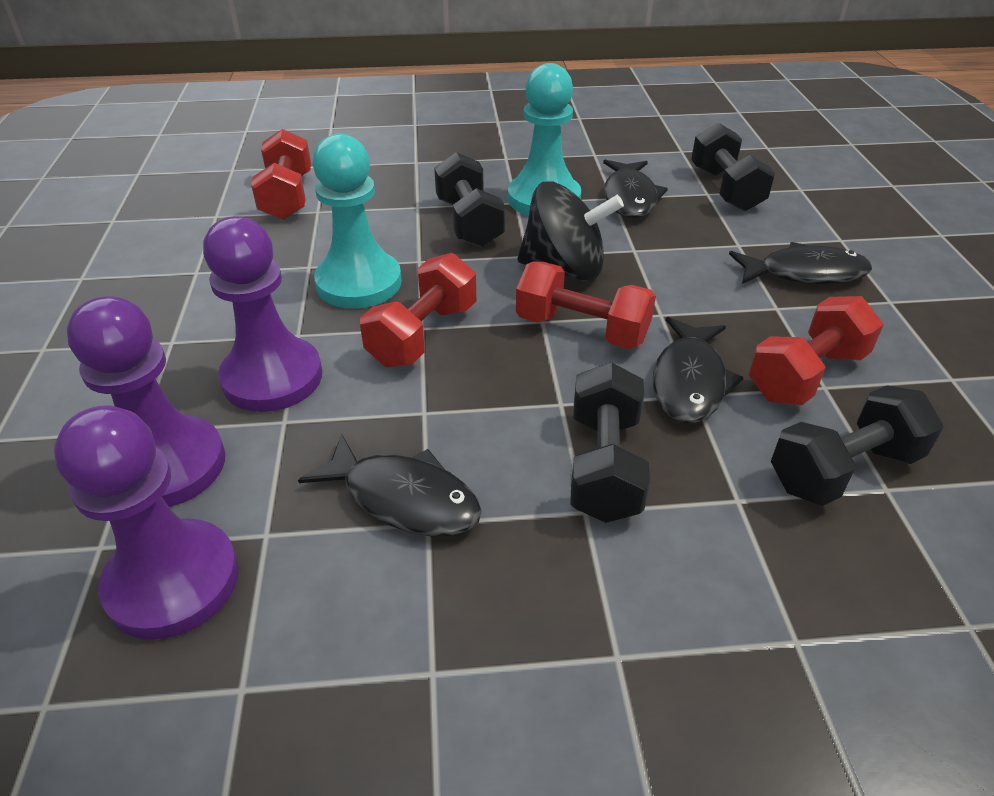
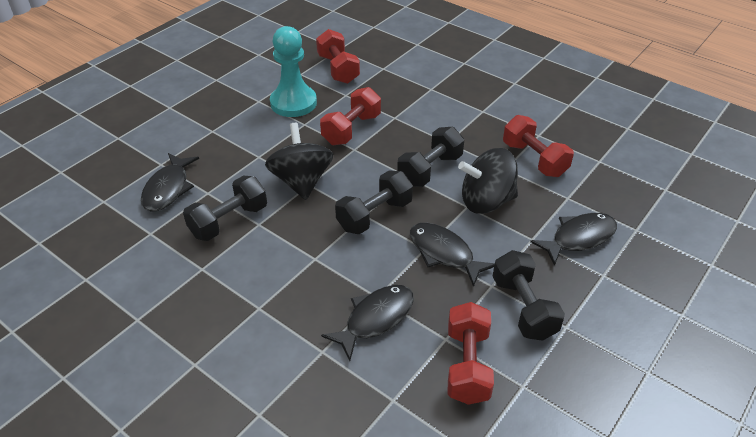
black spinning top: [517,181,624,281] = 1 -> [265,123,333,200] [458,148,518,214] = 2
purple pawn: [54,405,239,640] [67,296,225,507] [203,216,322,412] = 3 -> none = 0
turquoise pawn: [312,133,402,308] [508,63,581,216] = 2 -> [270,26,317,117] = 1

